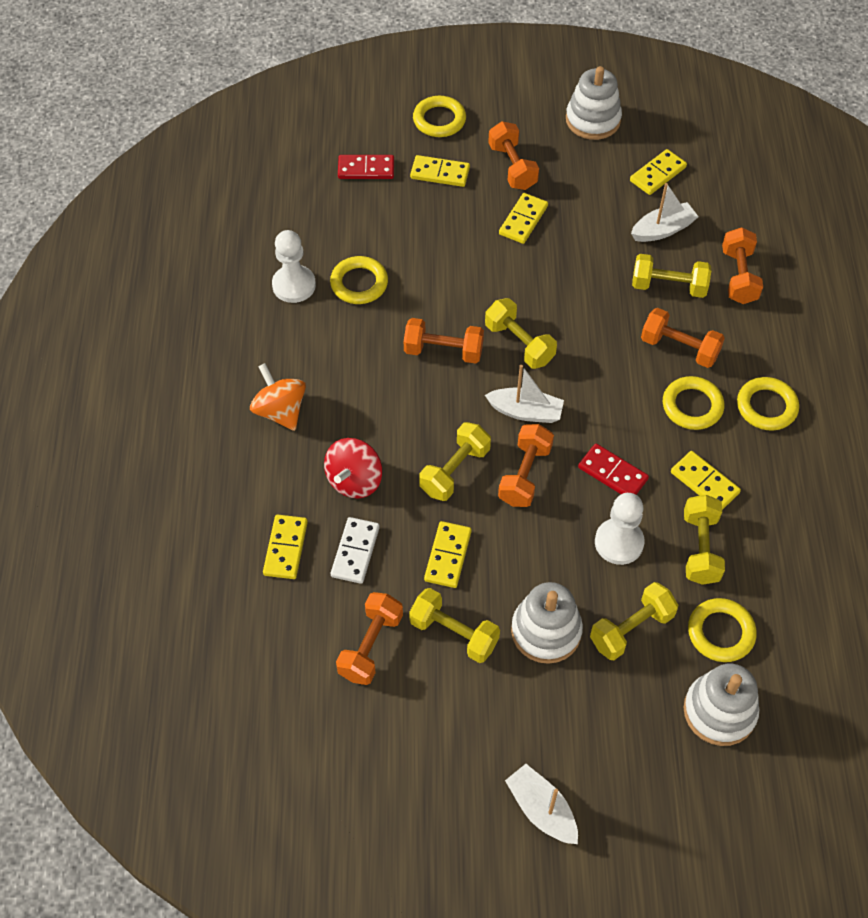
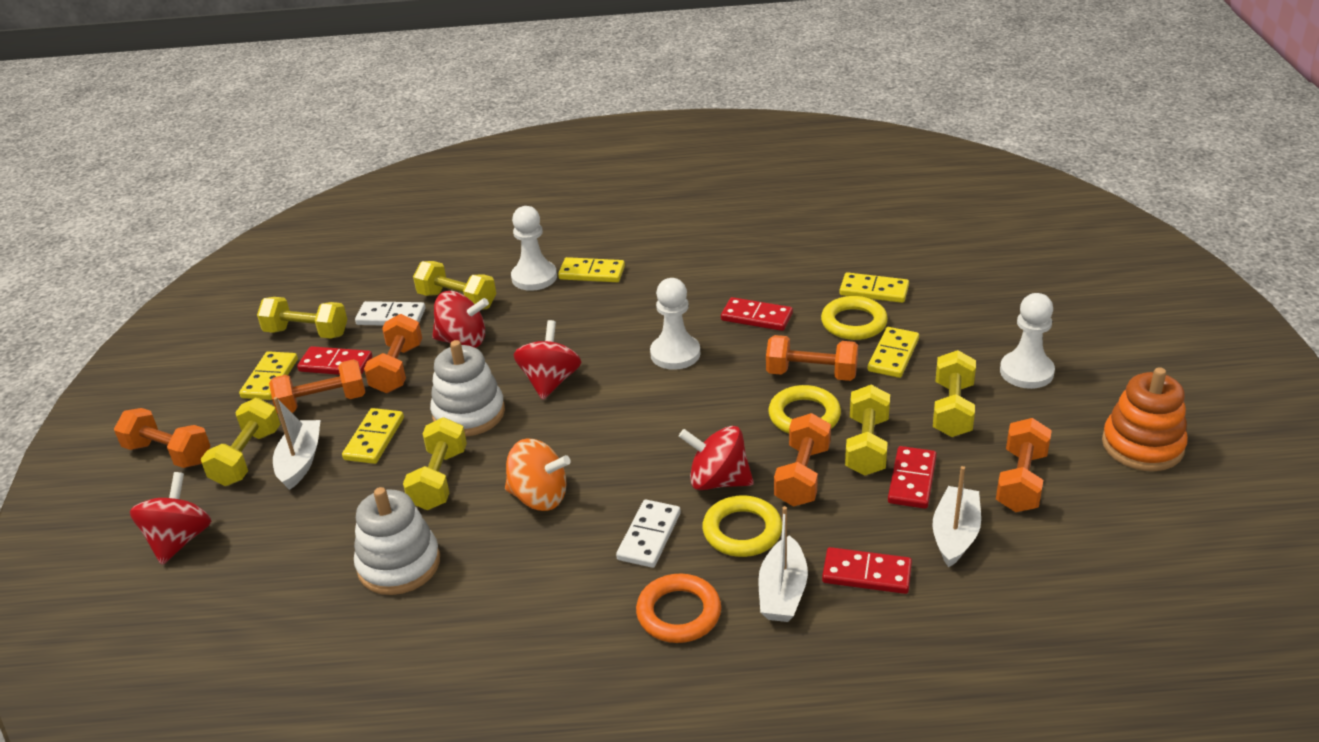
orange ring: none = 0 -> [636,574,721,643] = 1
orange stacking toy: none = 0 -> [1102,367,1188,471] = 1
red domino: [338,155,394,179] [578,444,649,495] = 2 -> [297,346,372,375] [721,297,793,331] [822,547,912,594] [888,446,937,509] = 4
red spinning top: [324,438,382,499] = 1 -> [130,472,211,565] [432,291,489,348] [514,320,581,400] [679,426,754,490] = 4
white domino: [331,517,380,584] = 1 -> [355,301,425,326] [616,500,681,568] = 2
white pawn: [272,230,316,303] [595,493,645,565] = 2 -> [511,206,557,291] [650,278,700,370] [1000,293,1055,389] = 3
white stacking toy: [511,582,583,664] [566,66,622,140] [683,664,760,746] = 3 -> [354,487,440,595] [430,340,505,437] = 2
yellow domino: [263,515,308,579] [410,155,470,187] [424,521,472,588] [499,193,548,244] [630,149,687,195] [671,451,741,510] = 6 -> [239,351,298,400] [342,408,404,464] [558,257,625,282] [840,272,909,303] [868,327,919,378] = 5
yellow ring: [330,256,388,304] [413,96,466,137] [663,376,724,430] [688,598,757,662] [737,377,799,431] = 5 -> [702,495,782,557] [768,385,841,434] [821,296,888,340] = 3

